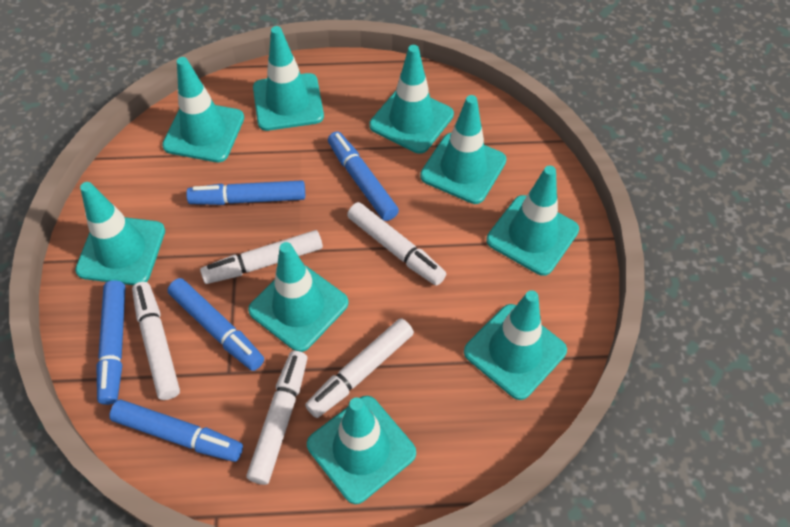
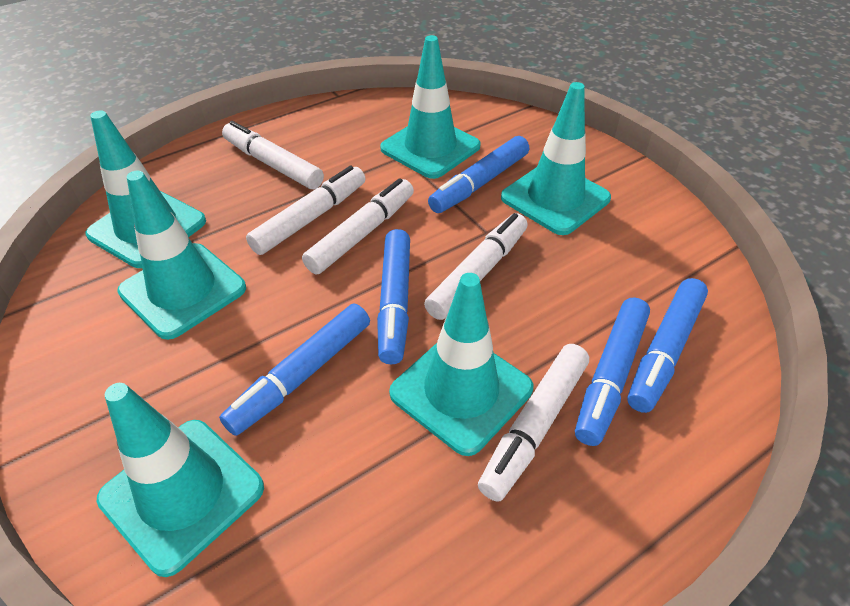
turquoise traffic cone: [75,182,165,285] [162,57,244,162] [248,242,349,352] [253,26,324,131] [307,396,416,504] [369,45,454,154] [420,95,507,204] [464,290,567,400] [486,166,579,276] = 9 -> [85,110,206,268] [97,383,264,577] [117,171,246,340] [380,35,481,179] [389,273,533,456] [501,82,611,235] = 6

